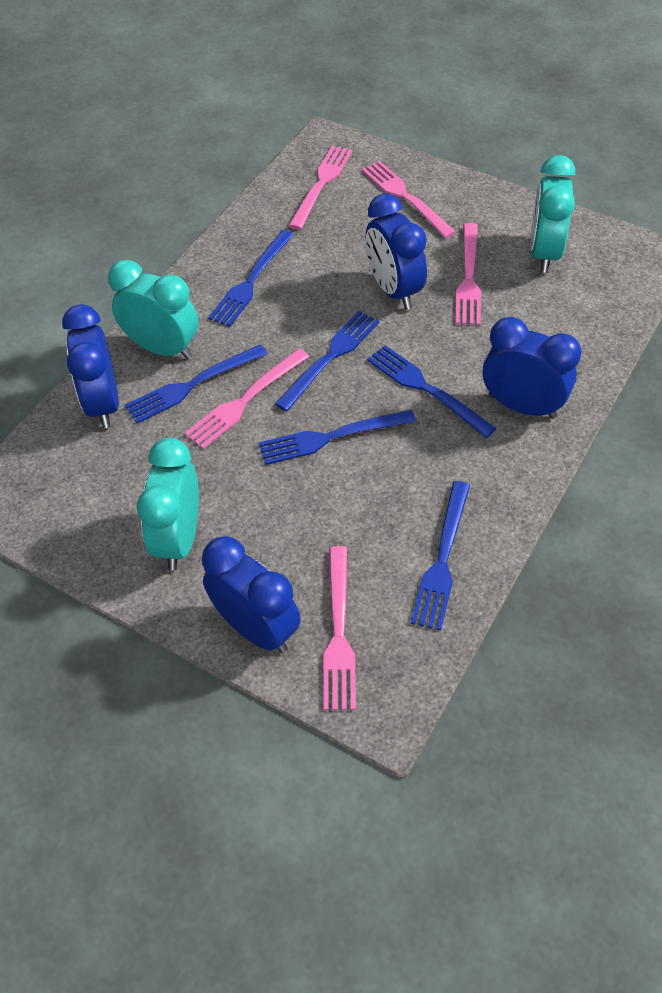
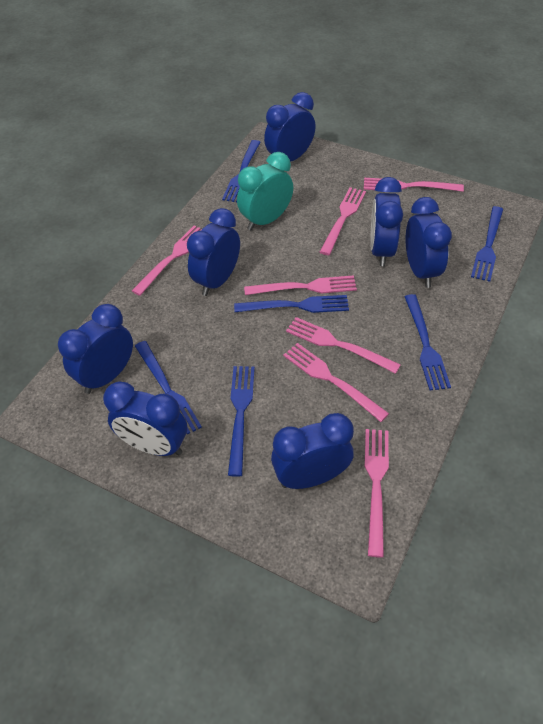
blue clock: [62,304,119,428] [202,536,301,653] [365,193,427,310] [483,317,582,419] = 4 -> [58,304,133,394] [103,381,187,456] [187,208,240,296] [264,92,316,162] [271,413,354,489] [370,177,403,266] [406,197,452,288] = 7
pink fork: [185,349,309,449] [288,145,352,230] [323,546,356,710] [362,161,456,238] [455,223,481,325] = 5 -> [132,226,202,296] [244,275,357,295] [283,343,389,422] [286,317,401,374] [320,187,366,255] [364,178,464,192] [365,429,389,557] = 7
turquoise clock: [108,260,199,359] [137,438,199,570] [530,155,575,273] = 3 -> [237,152,293,230] = 1

